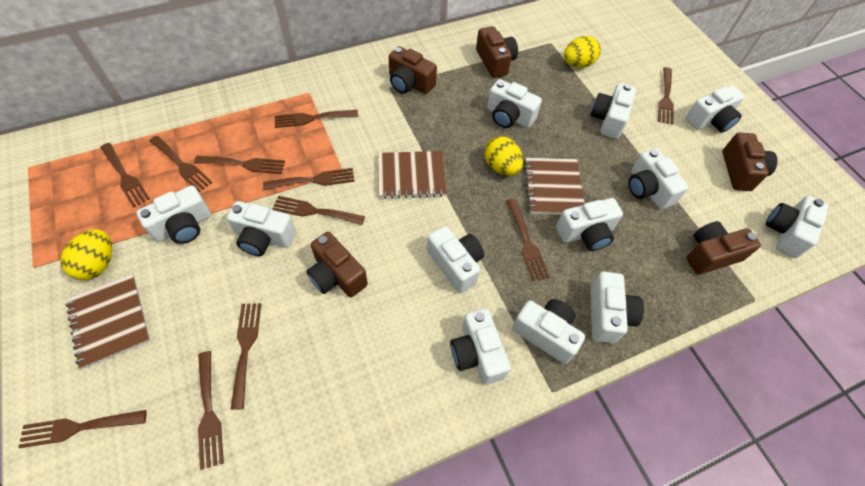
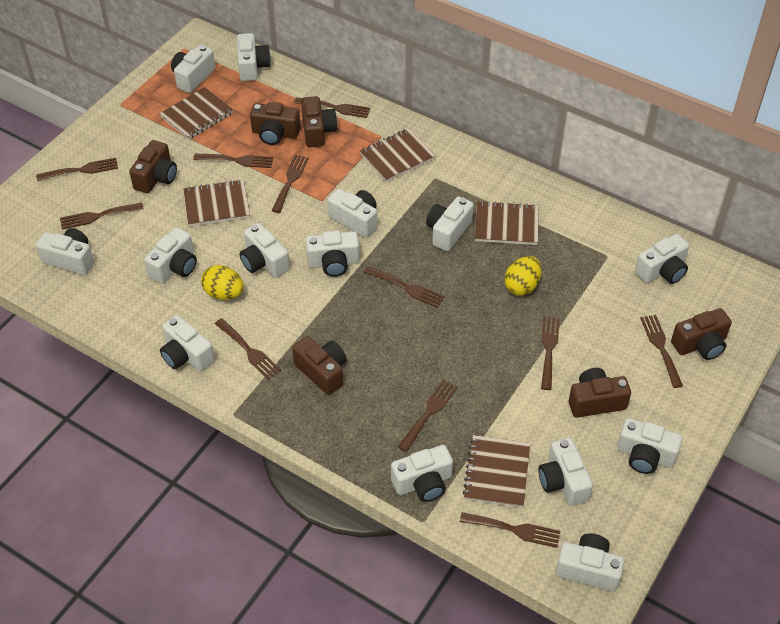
brown camera: [307,232,368,297] [389,46,437,94] [476,26,518,78] [686,221,761,275] [722,132,777,191] = 5 -> [129,140,177,193] [250,102,301,145] [292,336,346,395] [301,96,337,147] [569,368,631,418] [671,308,732,360] = 6
brown notebook: [66,274,151,369] [378,151,447,199] [524,158,585,215] = 3 -> [159,87,233,140] [183,179,250,227] [360,128,435,182] [463,435,530,508] [475,201,539,245] = 5
white camera: [136,185,211,244] [227,201,296,256] [427,226,484,293] [450,308,511,385] [487,79,542,128] [512,299,585,364] [556,198,623,251] [590,83,636,139] [590,272,644,343] [628,148,689,209] [685,85,744,133] [766,196,828,258] = 12 -> [36,228,94,275] [144,227,197,283] [160,315,215,372] [171,45,215,93] [237,33,271,81] [240,223,290,278] [306,230,360,277] [328,189,377,238] [391,445,453,502] [426,196,474,251] [538,438,593,506] [556,533,624,592] [617,418,683,474] [635,234,689,284] = 14
yellow egg: [61,229,112,280] [484,136,523,176] [564,36,601,68] = 3 -> [201,265,244,300] [504,256,542,295] = 2

